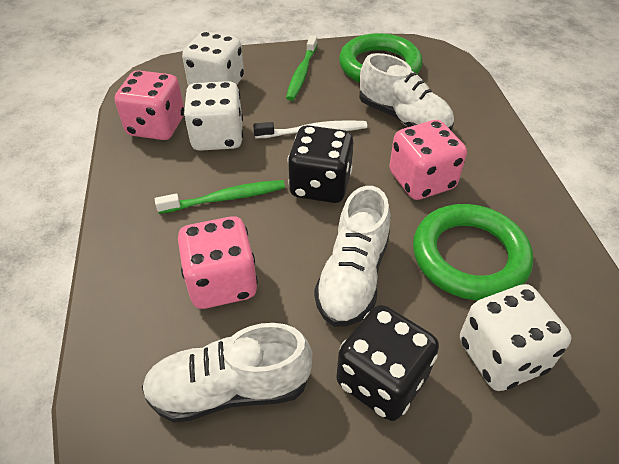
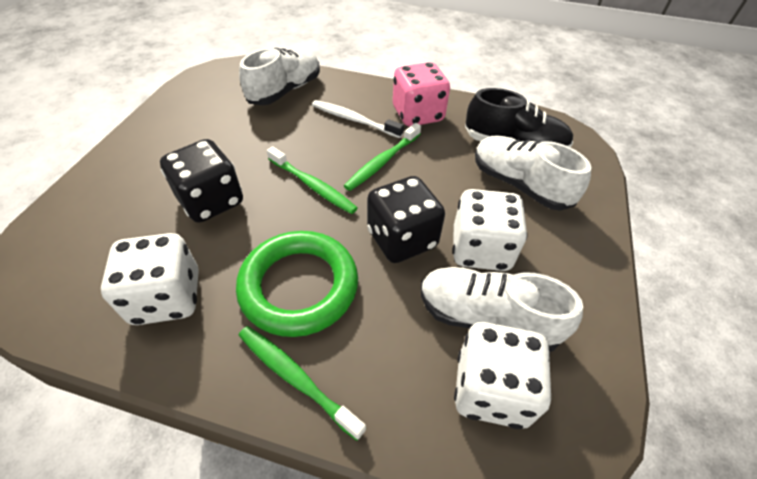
black shoe: none = 0 -> [465,88,573,147] = 1
green ring: [339,33,423,83] [413,204,533,301] = 2 -> [236,231,358,337] = 1
green toothbrush: [155,180,285,214] [286,35,317,101] = 2 -> [239,326,366,441] [267,146,358,214] [344,123,421,191] = 3
pink dice: [115,70,184,140] [178,216,258,309] [389,120,467,200] = 3 -> [393,62,450,126] = 1

